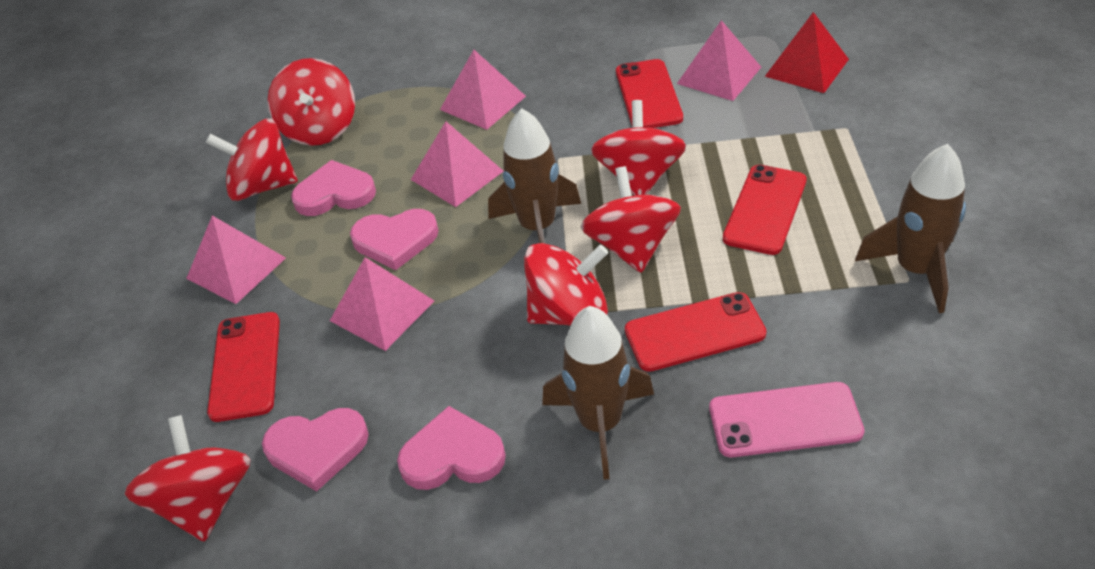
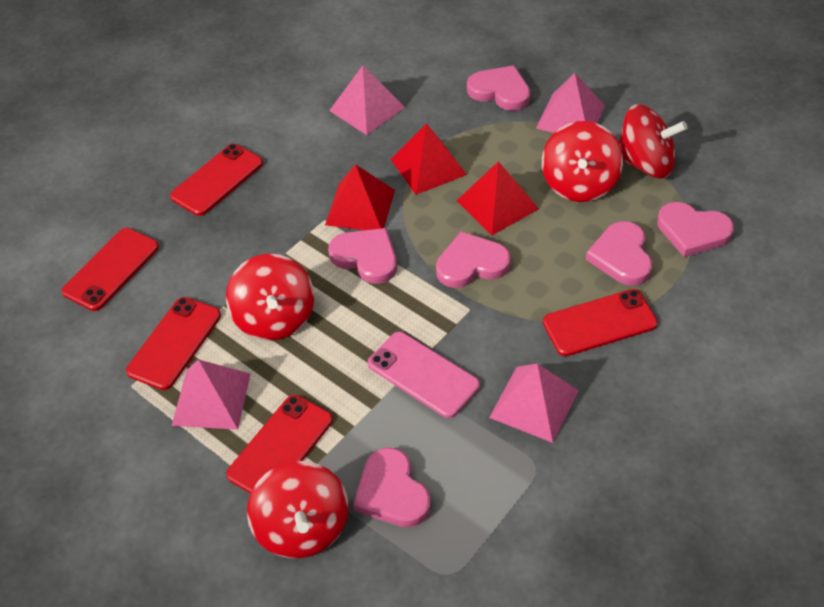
brown rocket: [488,108,581,243] [542,306,654,480] [855,144,966,313] = 3 -> none = 0
pink heart: [262,408,369,492] [291,160,376,216] [350,209,439,270] [397,406,506,490] = 4 -> [328,228,397,284] [353,448,431,527] [436,231,511,288] [467,65,530,111] [586,221,652,286] [657,202,734,257] = 6
pink pyramid: [186,216,286,304] [330,257,434,351] [411,122,503,207] [440,50,526,130] [677,20,761,101] = 5 -> [172,359,250,430] [329,66,405,135] [489,364,579,443] [536,73,605,133] = 4
red phone: [207,312,280,422] [616,59,683,128] [625,292,767,372] [723,165,807,255] = 4 -> [61,228,159,311] [126,297,221,390] [170,144,263,216] [226,395,333,494] [543,289,658,356] = 5
red pyramid: [765,12,849,93] = 1 -> [325,164,395,230] [391,123,467,195] [457,161,539,235] = 3
red spinning top: [125,415,251,542] [206,118,298,201] [268,58,355,146] [524,243,608,326] [581,166,681,273] [591,100,686,196] = 6 -> [226,254,314,341] [247,461,349,558] [542,121,623,202] [619,104,687,178] = 4

